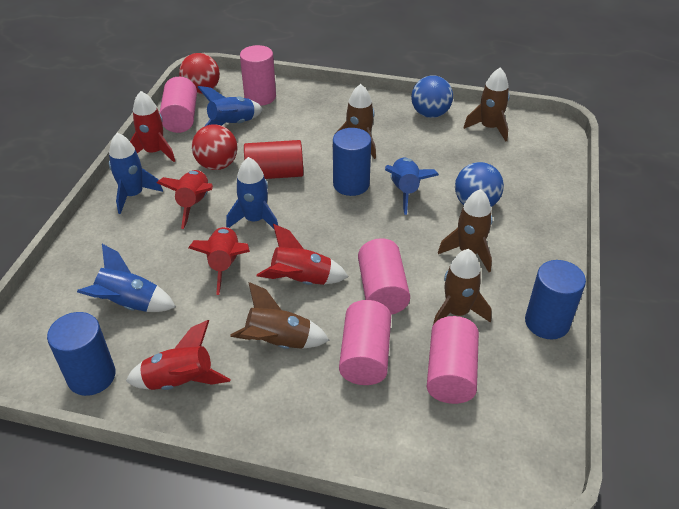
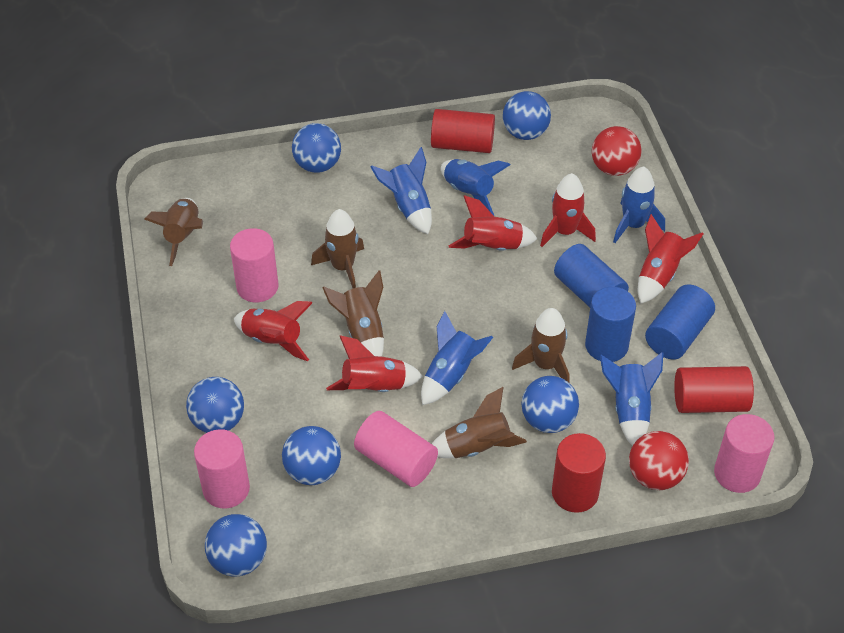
blue ball: [411,75,453,118] [455,162,504,207] = 2 -> [186,377,244,433] [205,514,267,577] [282,426,341,485] [292,123,341,173] [503,91,551,140] [522,376,579,433] = 6
pink cylinder: [160,77,197,133] [240,45,276,106] [339,300,391,385] [358,238,410,315] [427,316,479,404] = 5 -> [194,429,250,508] [230,228,278,302] [354,411,438,487] [714,414,774,493] = 4
red cylinder: [244,140,303,179] = 1 -> [431,109,495,153] [552,433,606,513] [674,366,754,413] = 3

